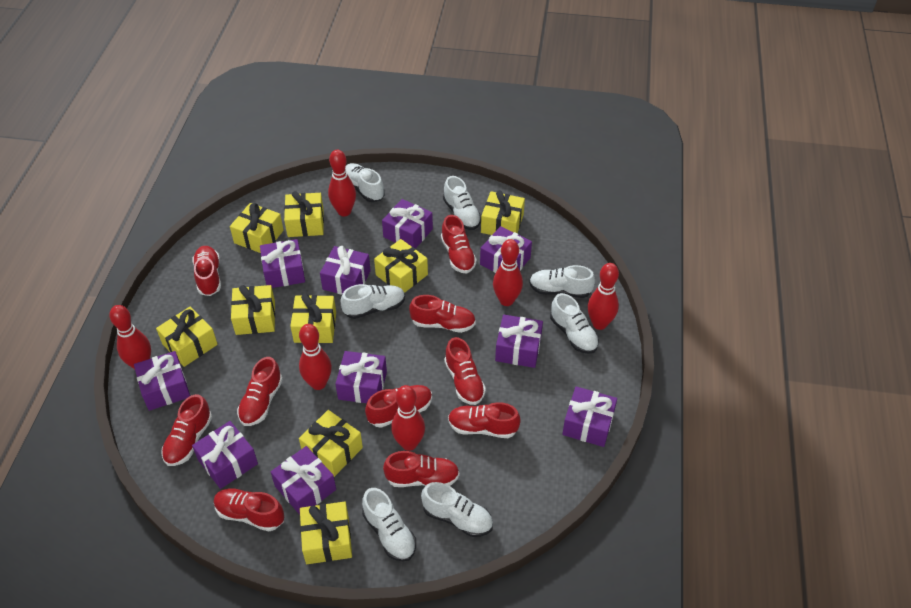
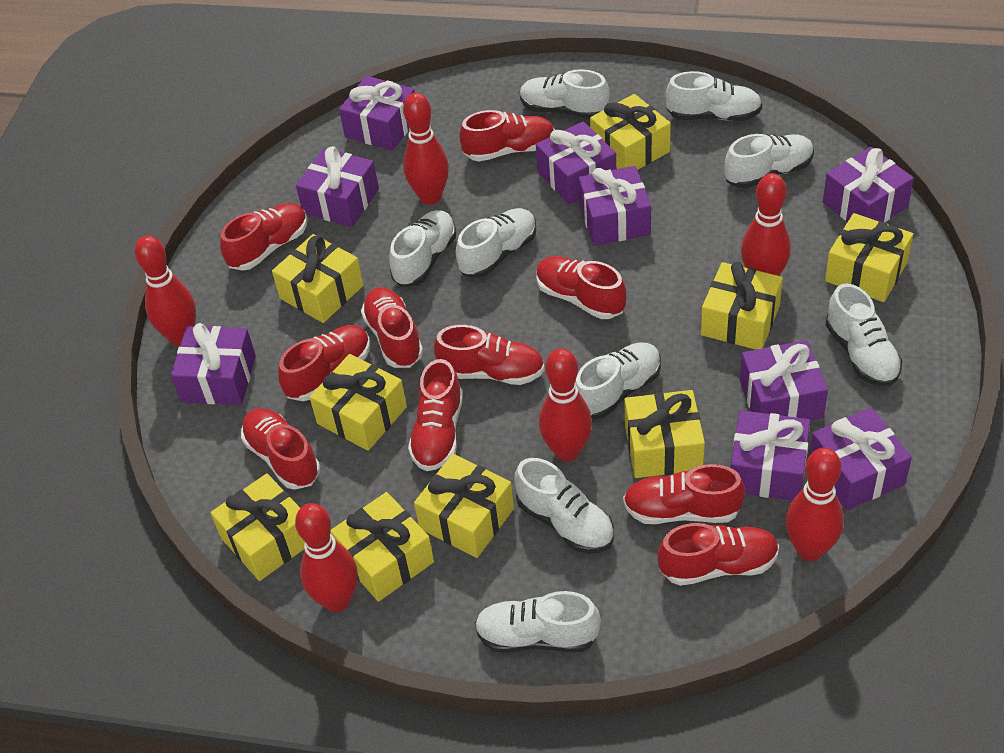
purple gift: [134,351,190,411] [192,421,258,489] [260,239,305,288] [271,446,336,515] [320,246,371,295] [335,351,387,403] [382,199,433,249] [480,226,532,273] [495,315,543,368] [562,386,617,447] = 10 -> [171,323,256,405] [296,146,379,227] [339,76,415,151] [536,121,616,205] [578,166,651,246] [731,410,810,501] [740,340,828,420] [809,407,912,510] [823,147,914,222] = 9
white shoe: [341,284,405,319] [345,163,385,202] [362,488,416,561] [421,482,493,537] [443,176,481,230] [529,265,595,298] [550,293,599,354] = 7 -> [389,210,456,287] [456,208,536,278] [475,591,601,653] [514,458,614,553] [520,69,610,119] [575,342,661,419] [665,71,762,121] [724,134,814,188] [825,283,902,386] = 9

